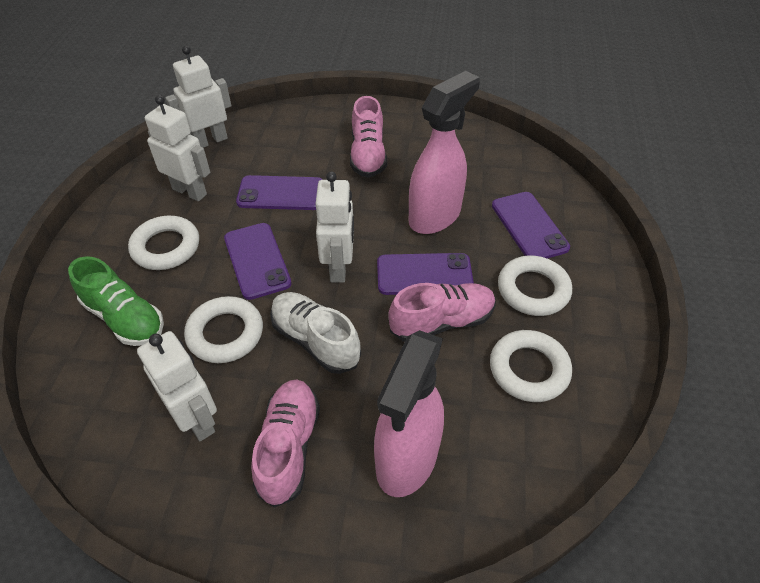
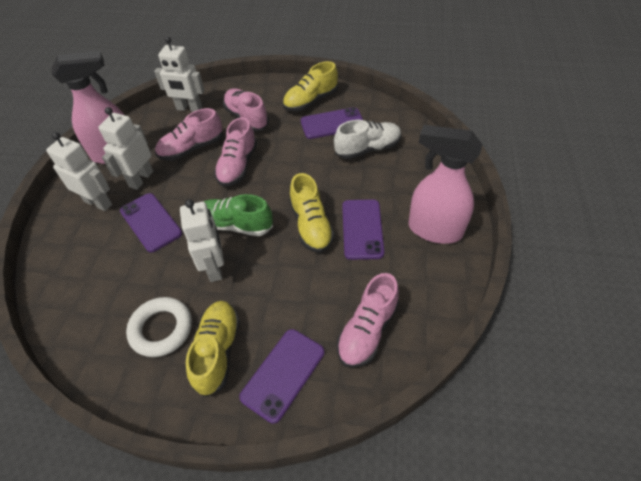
pink shoe: [251,379,320,508] [350,96,387,178] [388,283,496,342] = 3 -> [155,108,222,161] [214,117,257,187] [223,88,269,131] [337,273,399,368] = 4
white ring: [128,216,199,270] [184,296,263,363] [490,330,572,402] [498,256,572,316] = 4 -> [126,297,192,357] = 1
yellow shoe: none = 0 -> [186,301,240,397] [283,61,338,111] [289,173,334,253] = 3

